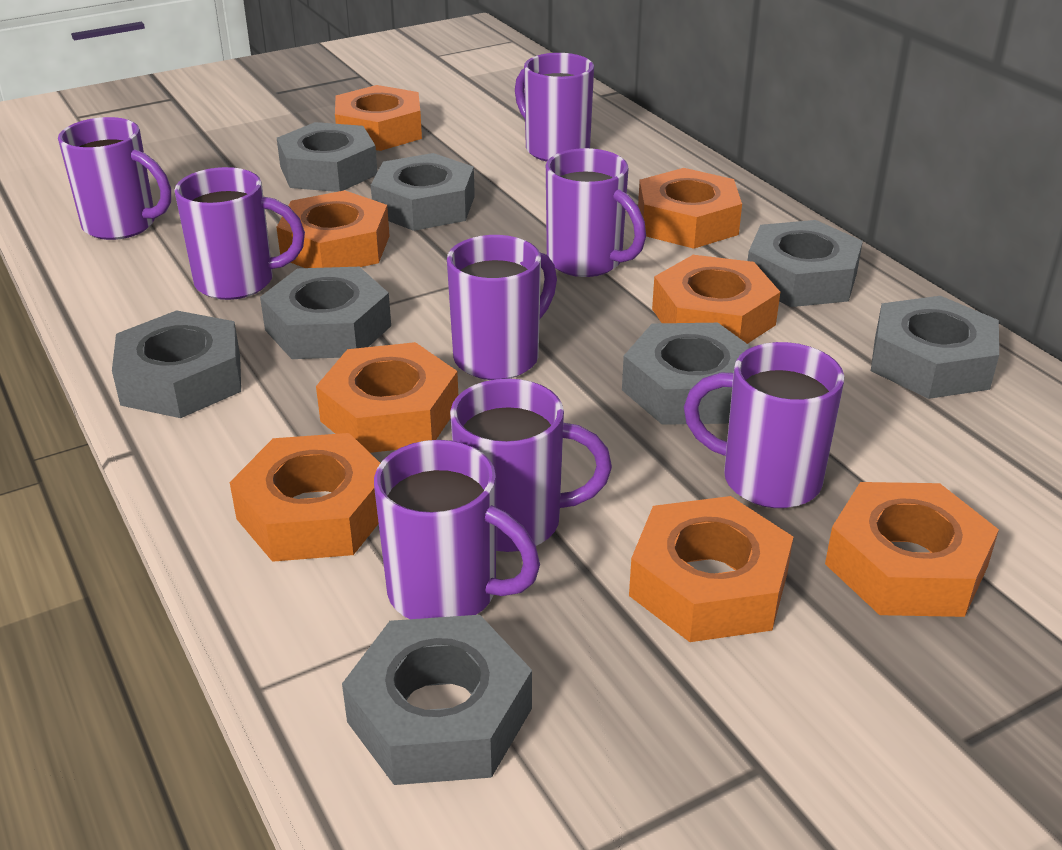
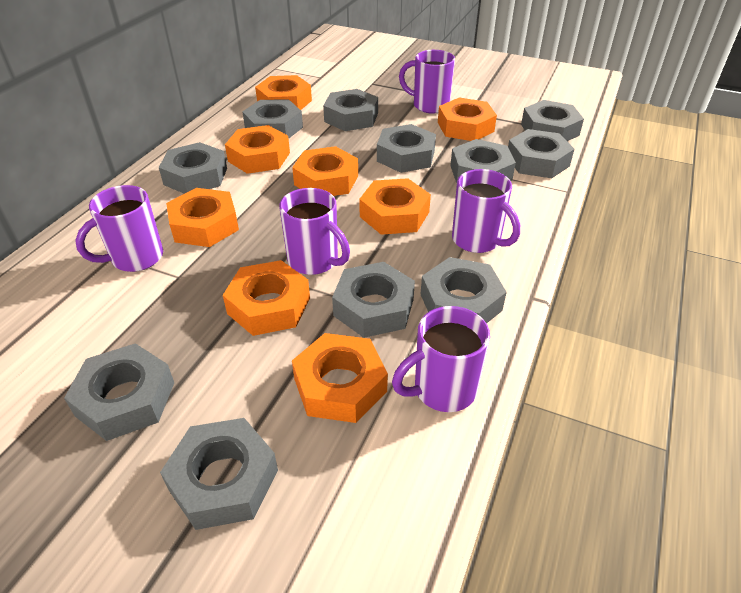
grey nut: [112,310,241,418] [260,267,391,359] [277,122,378,192] [342,615,532,785] [371,153,475,231] [622,323,752,425] [748,220,863,307] [871,296,999,399] = 8 -> [64,343,174,441] [159,142,227,194] [160,418,278,530] [242,99,303,138] [323,89,378,131] [332,262,415,338] [377,124,436,173] [420,257,507,324] [450,139,516,183] [508,129,574,178] [521,100,584,141] = 11
purple mug: [58,117,171,240] [174,167,305,300] [374,440,540,619] [447,235,557,380] [450,378,612,552] [515,53,594,162] [546,148,646,277] [684,342,844,508] = 8 -> [75,185,163,272] [279,188,350,275] [392,306,490,412] [399,50,455,114] [452,169,520,253] = 5

